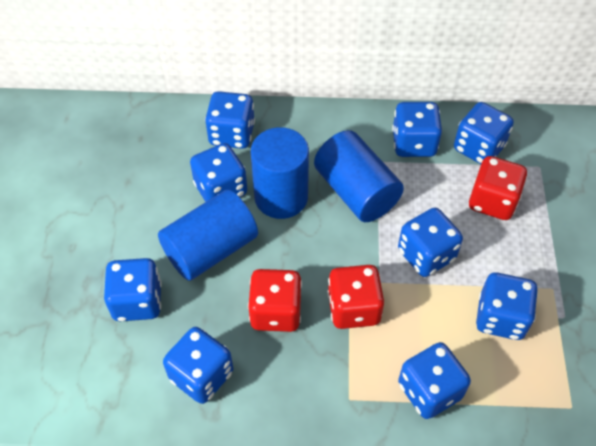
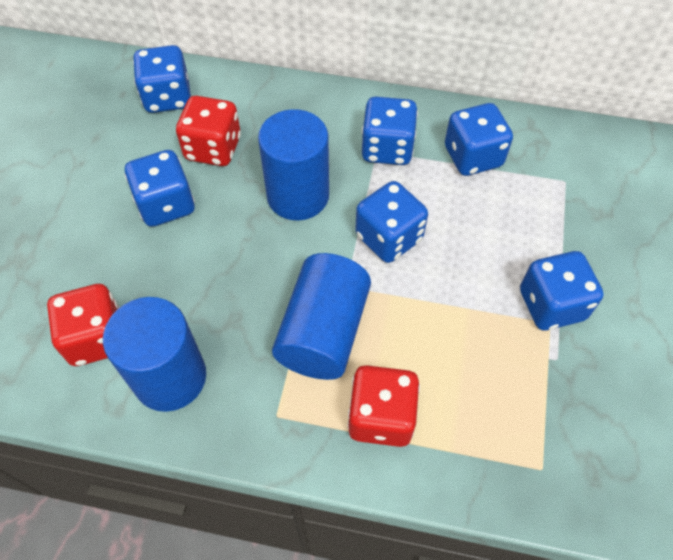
blue dice: [104,258,162,321] [163,327,233,404] [190,143,247,202] [205,91,255,149] [392,102,442,157] [398,208,463,277] [398,342,471,419] [454,102,514,164] [476,272,538,340] = 9 -> [124,150,195,227] [133,45,191,113] [355,181,428,263] [362,97,418,165] [445,103,513,176] [520,251,603,331] = 6

